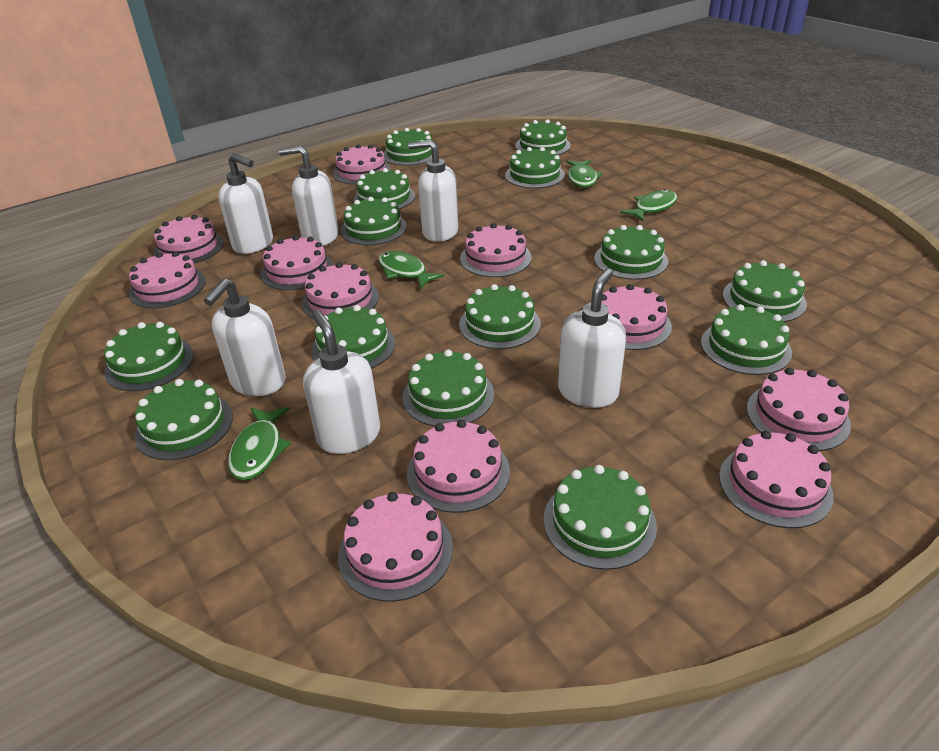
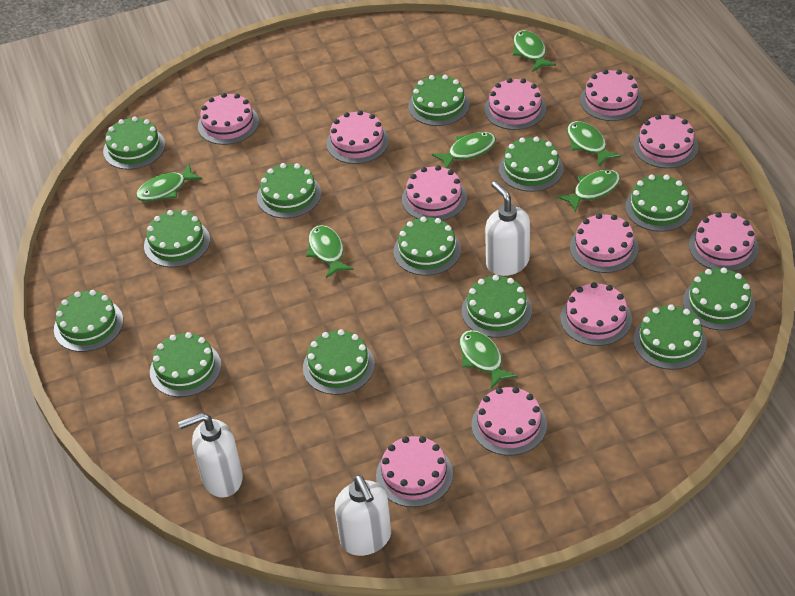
green cake: [104,322,194,391] [134,379,233,460] [311,305,395,369] [340,197,407,245] [353,168,415,209] [383,128,432,166] [403,350,494,427] [459,284,541,349] [505,147,565,188] [515,119,571,155] [544,465,657,570] [594,225,668,280] [701,304,792,375] [723,260,807,322] = 14 -> [54,290,123,352] [103,116,165,170] [144,210,210,267] [150,332,221,397] [257,163,321,219] [303,329,375,395] [394,216,461,276] [408,75,470,126] [462,275,532,338] [499,136,564,192] [625,175,693,232] [633,304,707,370] [683,268,755,330] = 13
green fish: [228,407,291,481] [378,251,444,289] [566,160,603,188] [620,189,677,222] = 4 -> [136,164,202,202] [306,225,353,278] [432,132,496,169] [460,330,518,389] [513,30,556,72] [557,170,620,213] [567,121,621,167] = 7
white soap dispenser: [203,278,286,396] [218,153,273,254] [279,146,338,246] [303,310,380,454] [409,140,459,242] [558,269,626,408] = 6 -> [178,413,243,498] [335,475,391,556] [485,181,530,276] = 3

